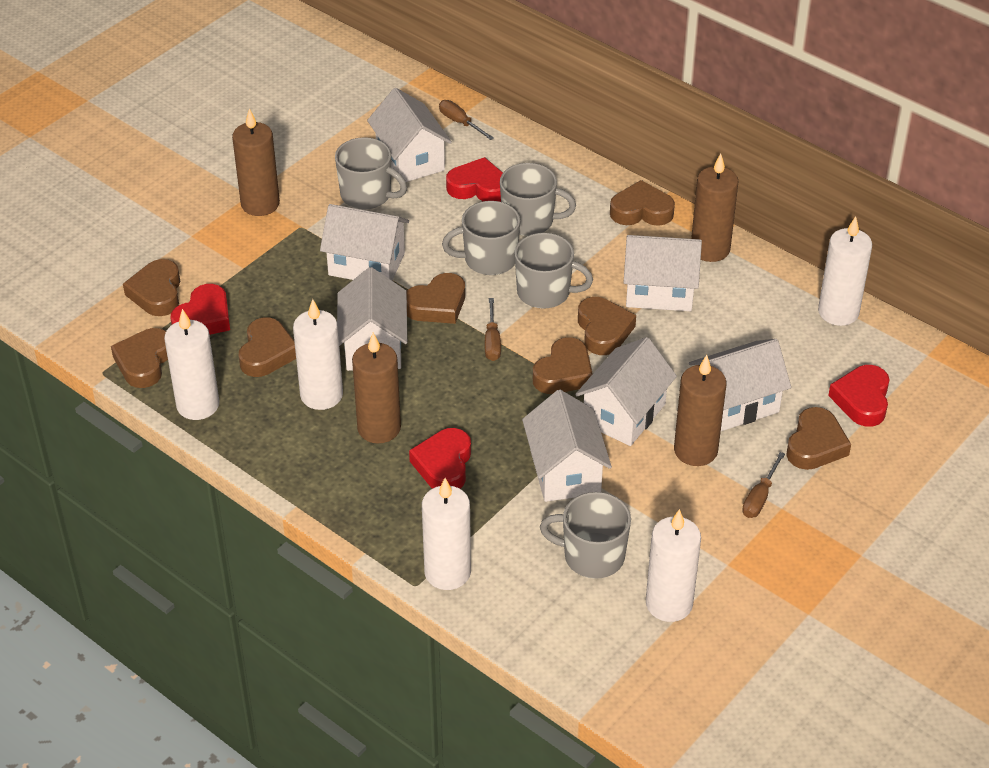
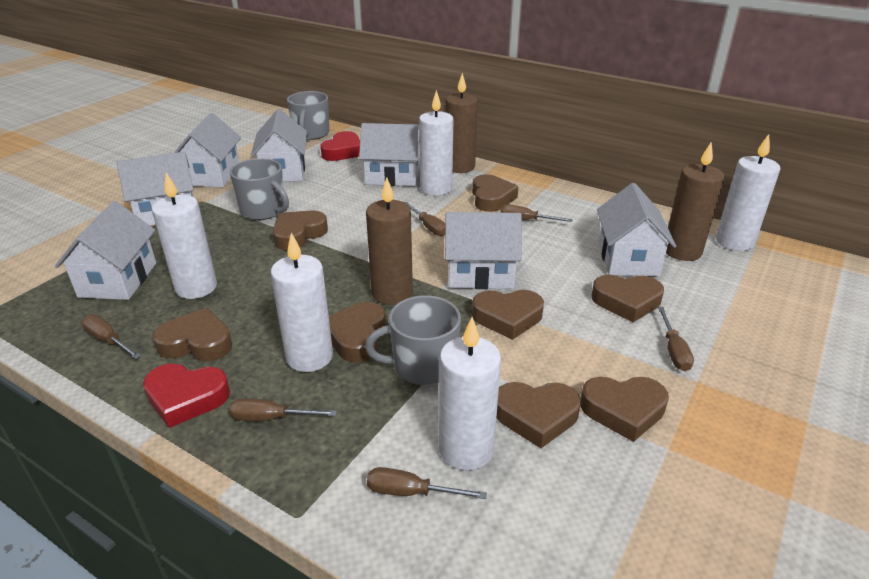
brown candle: [232,109,280,216] [352,333,401,443] [674,355,727,466] [691,154,739,262] = 4 -> [366,177,413,305] [445,73,478,173] [666,142,724,261] = 3
brown screwdriver: [439,100,494,140] [485,298,501,361] [742,452,785,518] = 3 -> [82,314,141,359] [229,398,337,421] [367,467,487,499] [404,202,445,236] [500,205,573,222] [658,307,694,371] = 6
grey mug: [335,137,407,210] [442,201,520,275] [500,163,576,236] [514,233,593,309] [540,492,631,579] = 5 -> [230,158,289,220] [287,91,329,140] [365,295,461,385] = 3
red heart: [171,284,230,335] [409,428,471,489] [446,157,503,202] [828,365,890,427] = 4 -> [143,364,230,428] [320,131,360,161] = 2

